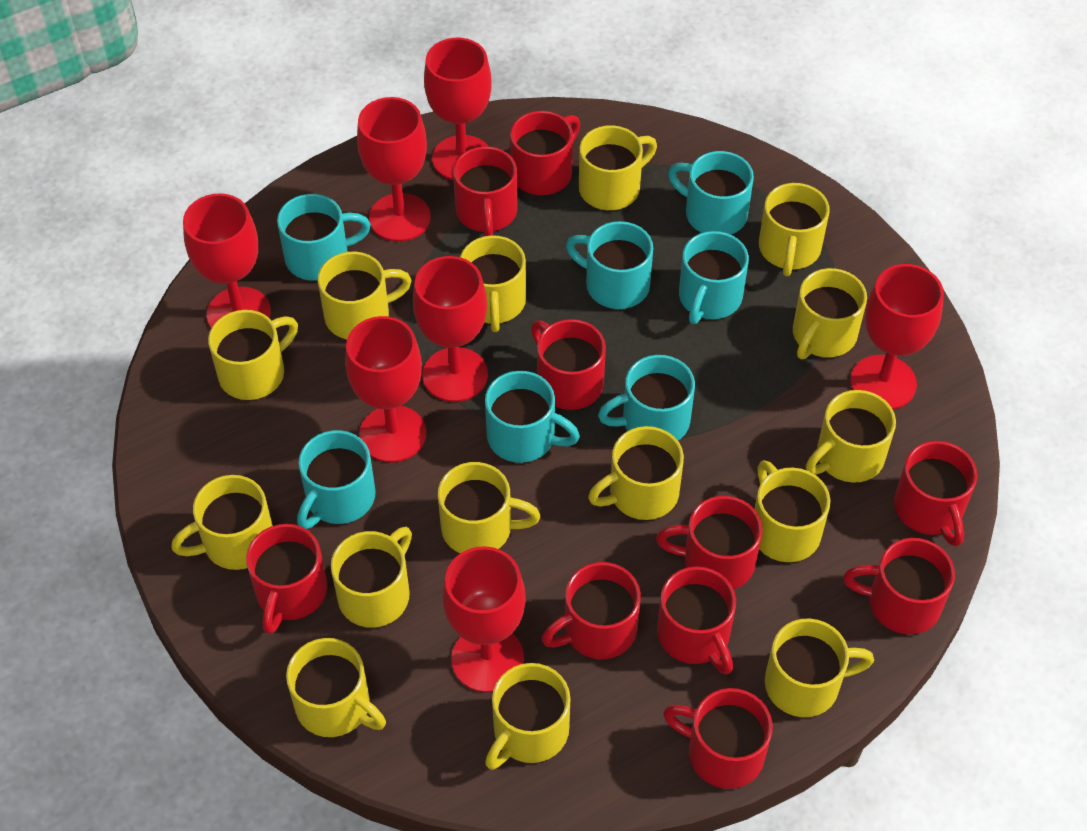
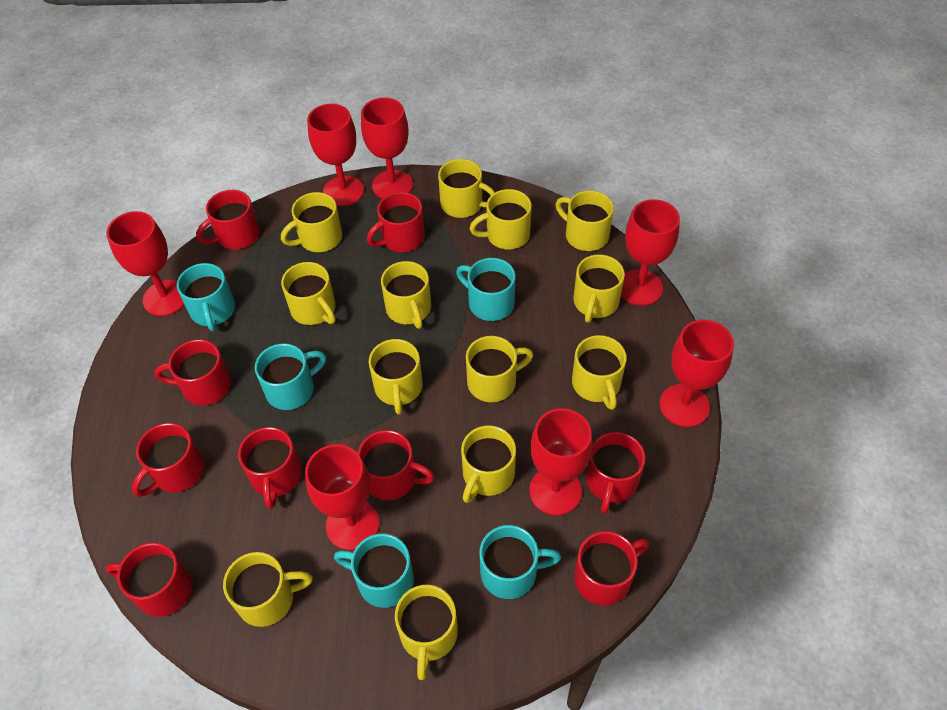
red mug: [246,524,327,634] [453,146,518,236] [510,111,580,195] [531,319,606,410] [542,562,641,659] [656,496,763,589] [657,566,736,675] [663,688,773,789] [843,538,955,634] [894,441,977,547] = 10 -> [106,543,192,617] [132,423,204,497] [154,339,231,406] [196,190,260,249] [238,427,302,509] [358,430,435,500] [367,192,425,252] [574,531,649,606] [586,432,646,514] = 9
turquoise mug: [277,194,371,281] [297,430,376,529] [485,371,580,463] [566,221,653,309] [598,355,695,441] [668,151,754,235] [679,231,749,324] = 7 -> [177,263,235,331] [255,343,326,410] [334,533,414,608] [456,258,516,321] [480,525,561,599] = 5
yellow mug: [171,475,273,570] [208,310,298,400] [286,638,386,737] [318,252,412,339] [331,527,412,628] [438,462,541,553] [460,235,526,332] [485,663,570,770] [579,125,657,210] [588,426,684,520] [755,460,830,562] [759,183,830,276] [765,619,874,717] [793,268,867,359] [806,390,896,483] = 15 -> [223,552,313,627] [281,192,342,252] [281,262,336,325] [369,339,423,415] [381,261,431,329] [395,585,458,680] [438,159,495,218] [461,425,516,503] [466,336,533,402] [469,189,532,249] [556,190,614,251] [572,335,627,410] [573,255,625,323] = 13

